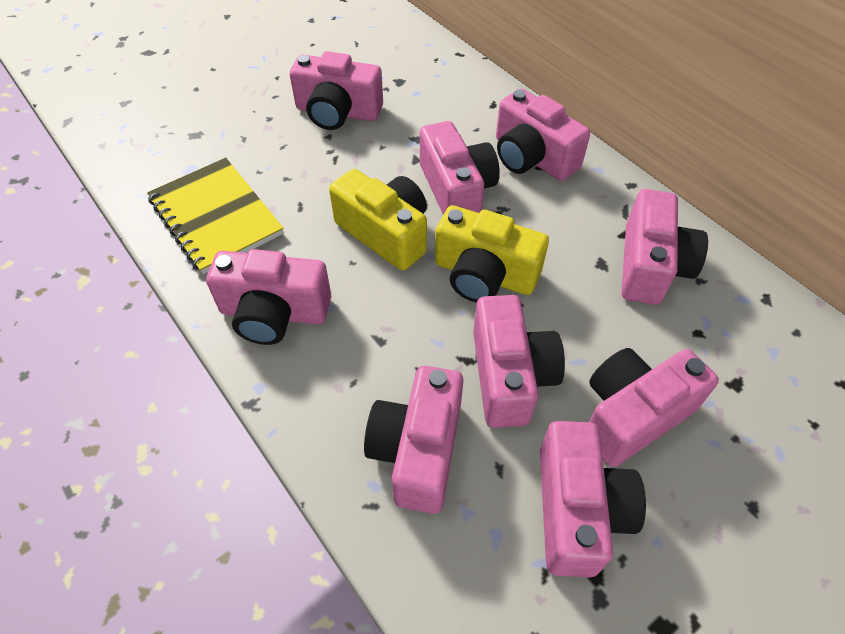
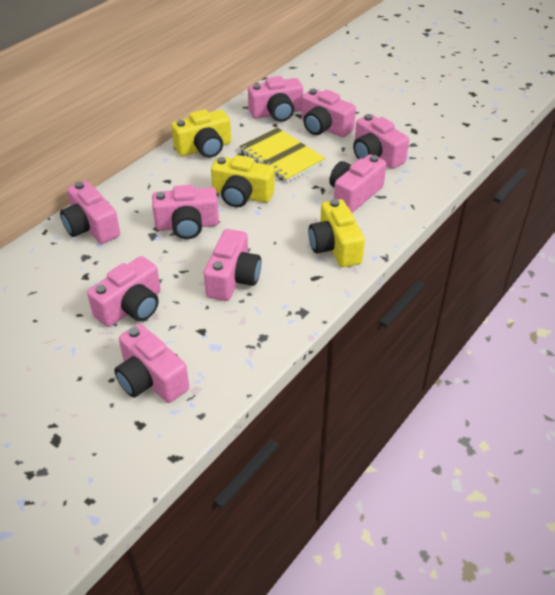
yellow camera: [329,169,427,271] [435,205,549,302] = 2 -> [171,109,231,158] [211,155,274,208] [308,199,365,267] = 3

